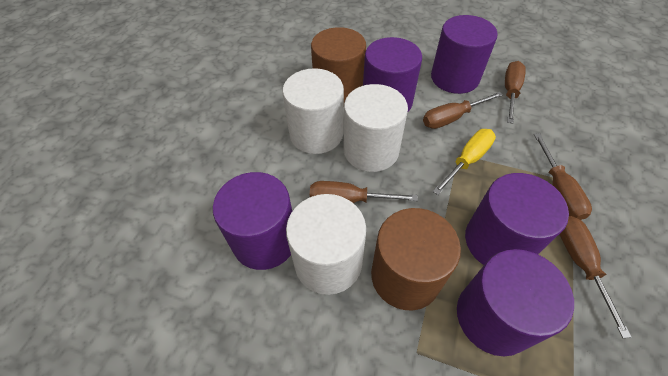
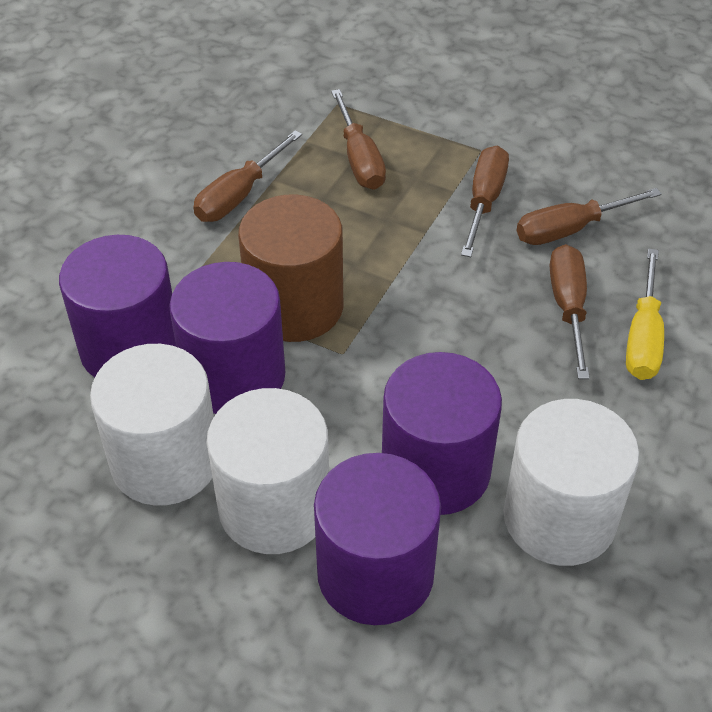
brown cylinder: [311,27,366,102] [371,208,461,310] = 2 -> [238,195,343,342] = 1
purple cylinder: [213,172,292,270] [363,37,422,113] [431,15,498,94] [457,249,574,356] [465,173,569,265] = 5 -> [59,235,176,377] [169,262,285,414] [314,453,441,625] [382,352,502,515] = 4

